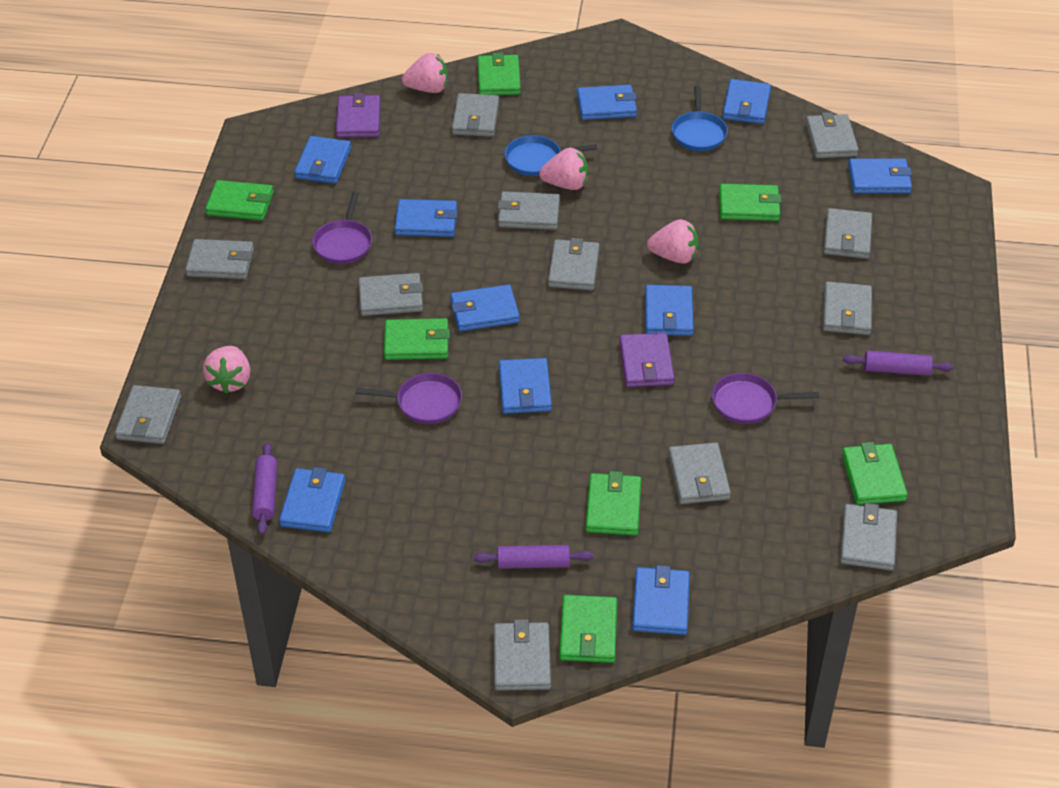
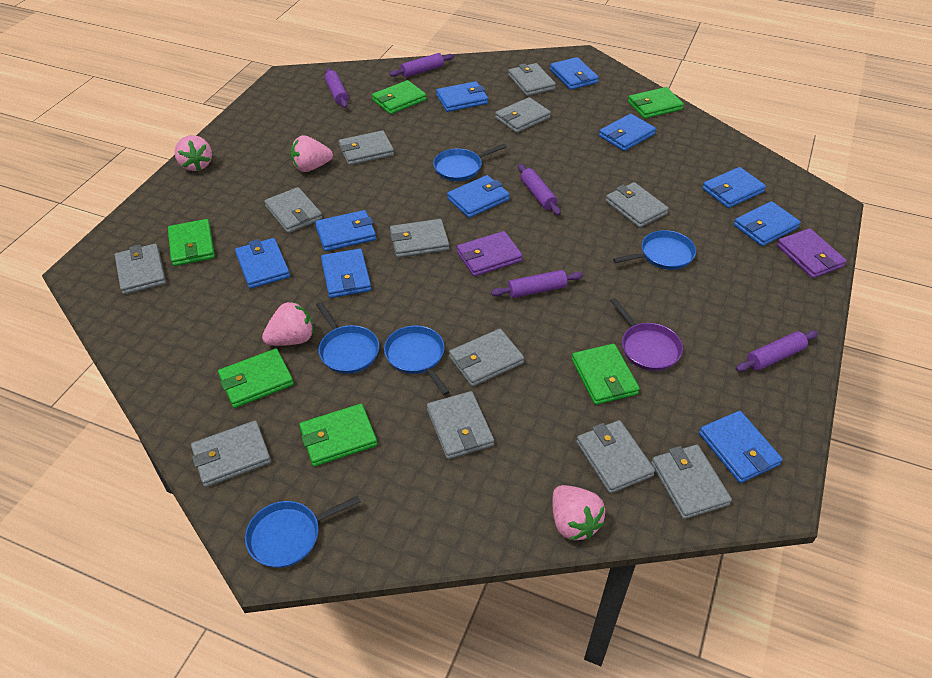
blue pan: [504,135,597,176] [672,86,728,151] = 2 -> [245,496,360,568] [316,302,379,374] [384,325,449,395] [433,144,507,181] [613,230,696,270] = 5
green wallet: [205,180,274,221] [384,318,450,360] [478,52,521,95] [559,595,617,663] [586,471,641,536] [719,184,782,221] [842,442,908,505] = 7 -> [168,219,215,266] [218,348,294,408] [299,404,377,466] [372,80,426,114] [572,344,640,405] [628,87,684,119] = 6
purple pan: [312,191,372,264] [356,373,462,424] [712,373,819,424] = 3 -> [610,298,683,371] = 1
purple rolling pin: [252,442,277,535] [474,545,593,569] [843,351,954,376] = 3 -> [325,68,348,108] [390,53,454,77] [491,270,583,298] [518,164,561,215] [736,330,818,372] = 5

